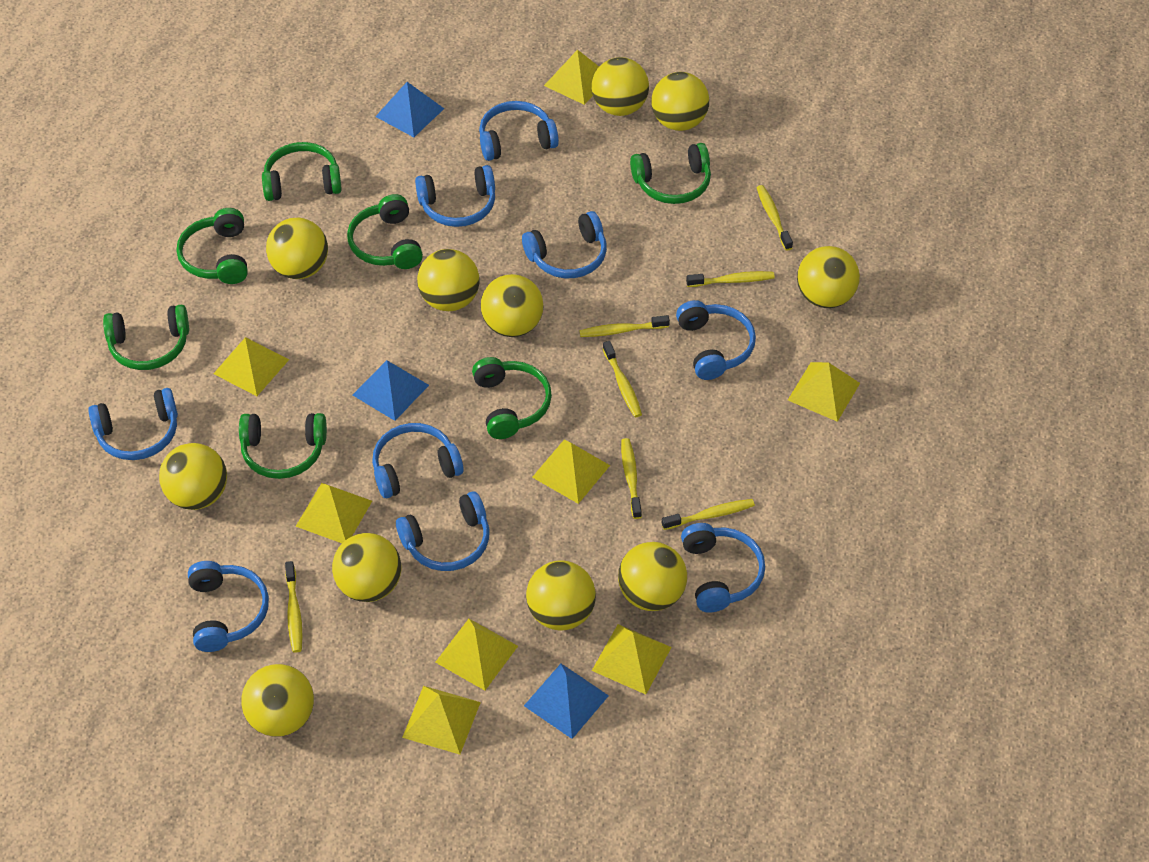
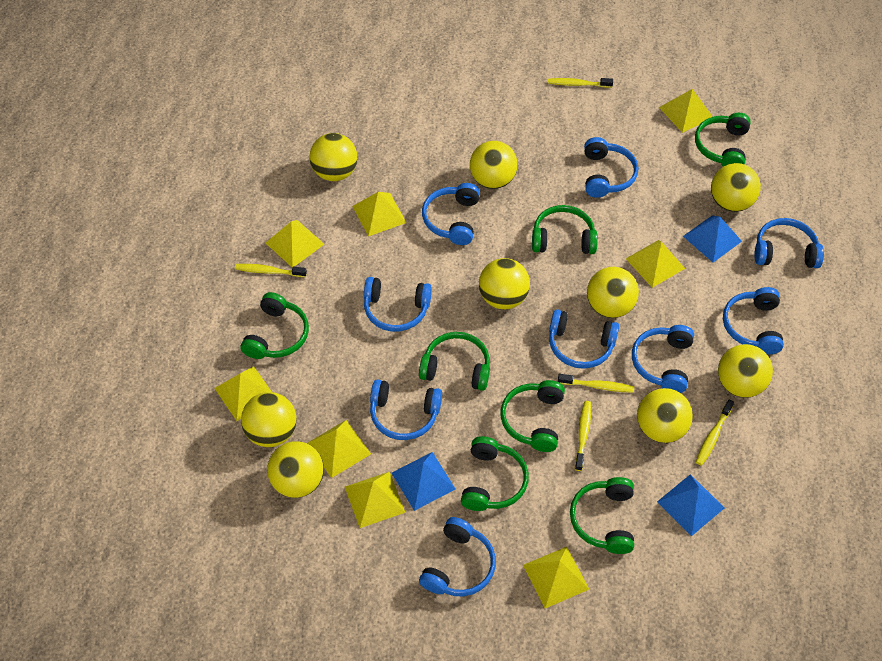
yellow ball: [159,443,227,510] [241,664,314,737] [266,218,328,279] [332,533,401,602] [417,249,480,311] [481,274,543,337] [526,561,596,630] [591,57,649,116] [618,542,687,611] [652,72,709,131] [797,246,860,308] = 11 -> [241,392,297,447] [267,441,324,498] [309,133,357,181] [470,141,518,189] [479,258,530,309] [587,267,639,318] [637,388,693,443] [711,163,761,212] [718,344,773,398] = 9
yellow toothbrush: [285,561,303,652] [579,315,670,337] [603,341,642,417] [621,438,642,519] [662,499,755,530] [686,271,775,287] [757,185,793,251] = 7 -> [235,264,307,277] [548,78,613,88] [558,374,634,393] [575,401,591,471] [696,400,734,466] = 5

